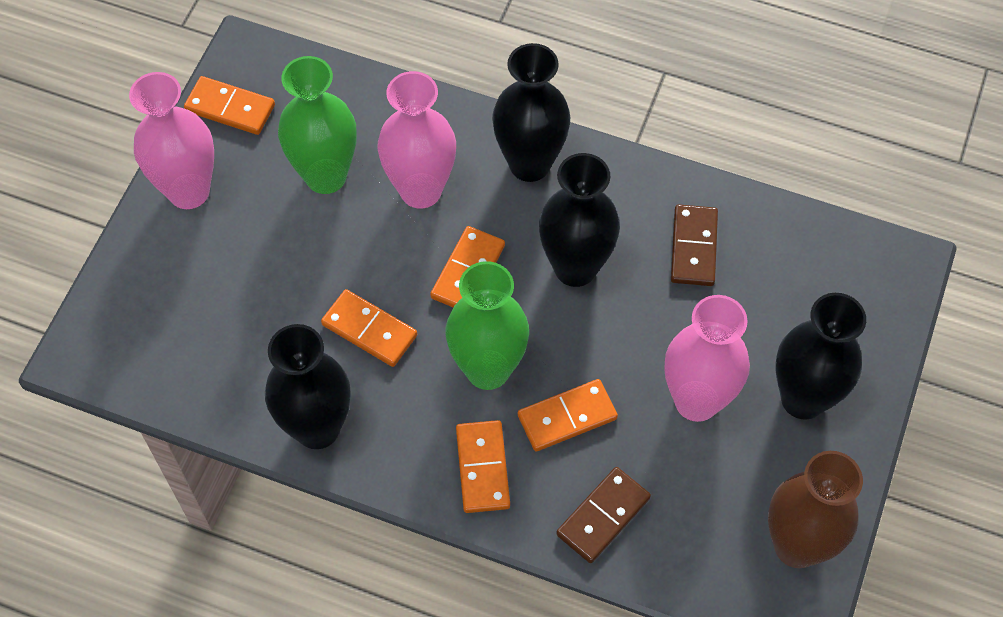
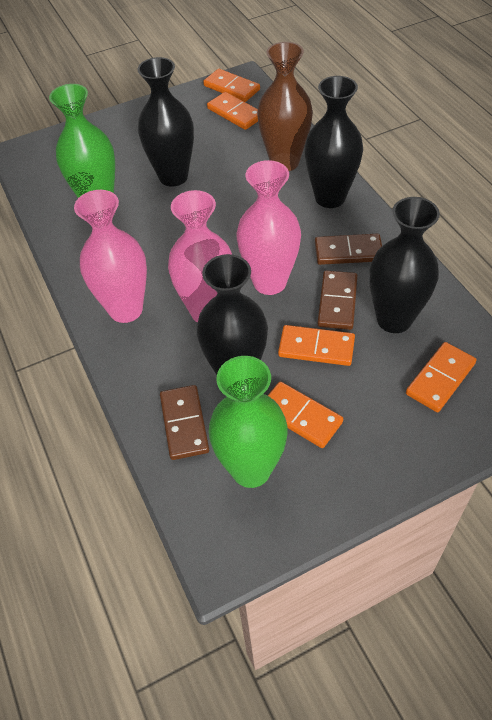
brown domino: [556,467,651,563] [671,204,718,286] = 2 -> [160,385,209,460] [315,234,382,265] [317,270,358,330] = 3

